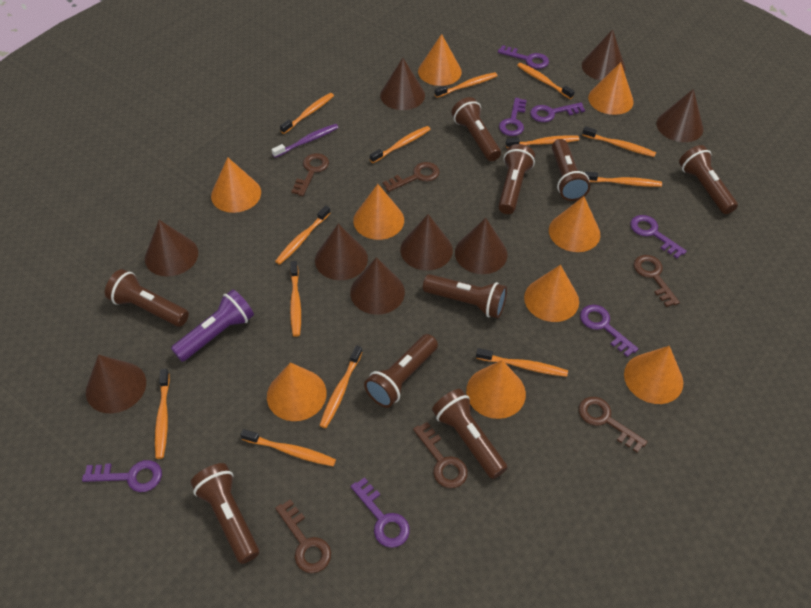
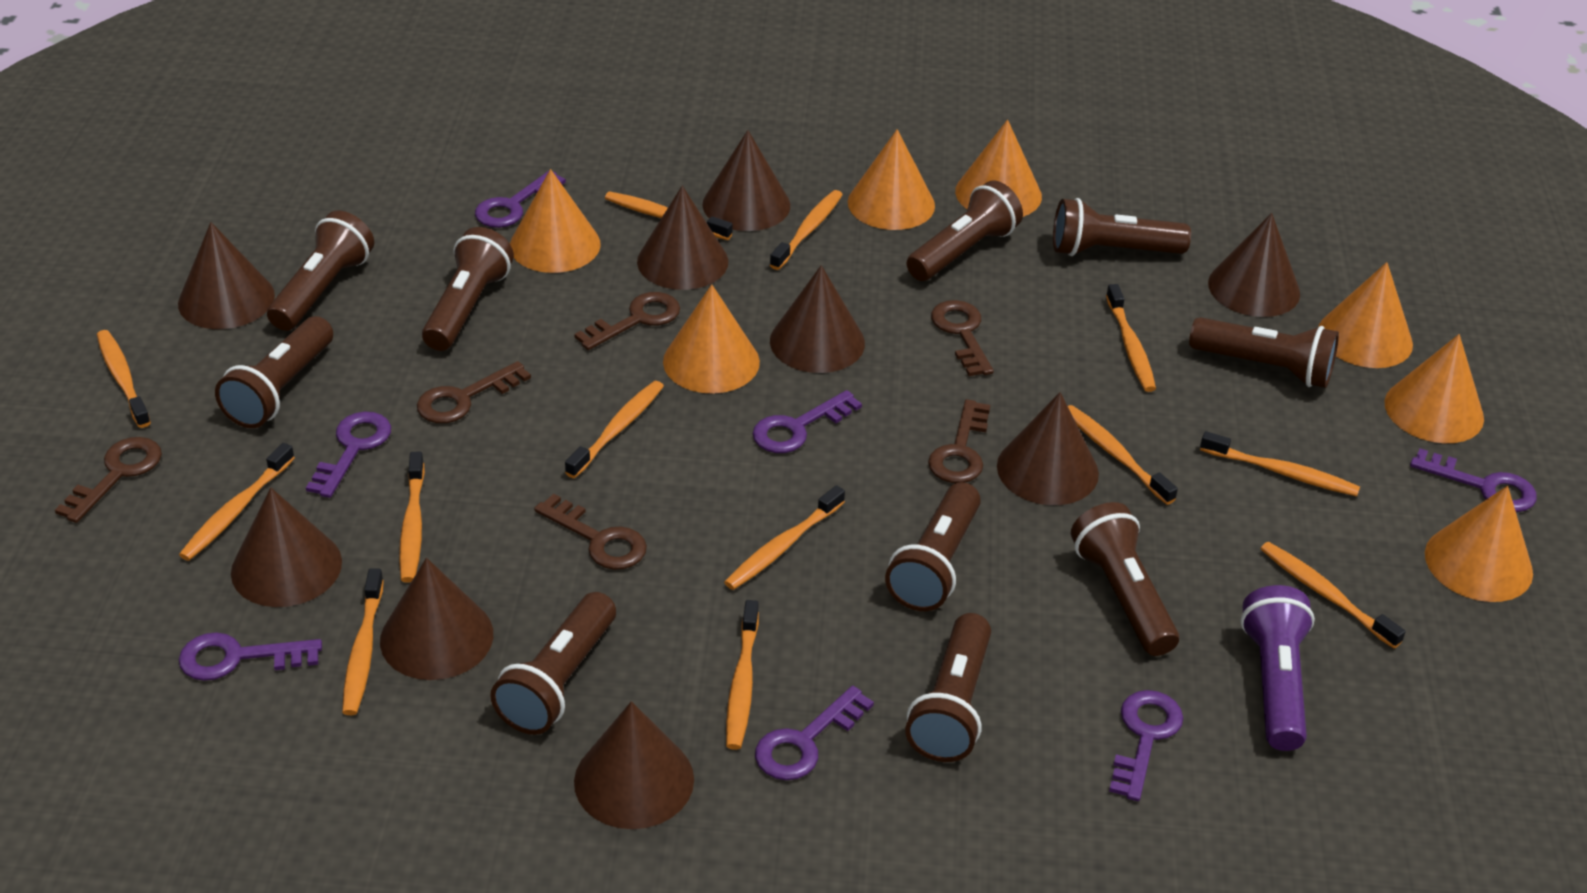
brown flashlight: [105,269,189,327] [191,463,259,564] [364,334,438,408] [423,274,507,318] [432,389,508,479] [452,97,501,161] [498,144,535,214] [552,139,590,201] [679,145,738,214] = 9 -> [215,316,333,428] [267,211,374,331] [422,227,514,351] [490,592,616,735] [885,482,981,611] [905,613,991,762] [906,180,1023,281] [1053,198,1191,256] [1071,502,1179,656] [1189,317,1339,388] = 10
orange cone: [211,157,261,213] [267,362,327,421] [353,184,404,240] [418,34,462,86] [466,360,526,419] [524,265,579,322] [549,196,600,252] [588,62,634,115] [624,346,683,404] = 9 -> [510,169,601,273] [663,284,760,394] [848,129,935,230] [955,120,1042,217] [1318,262,1413,368] [1385,334,1484,443] [1425,486,1533,602] = 7
purple toothbrush: [271,124,339,158] = 1 -> none = 0

